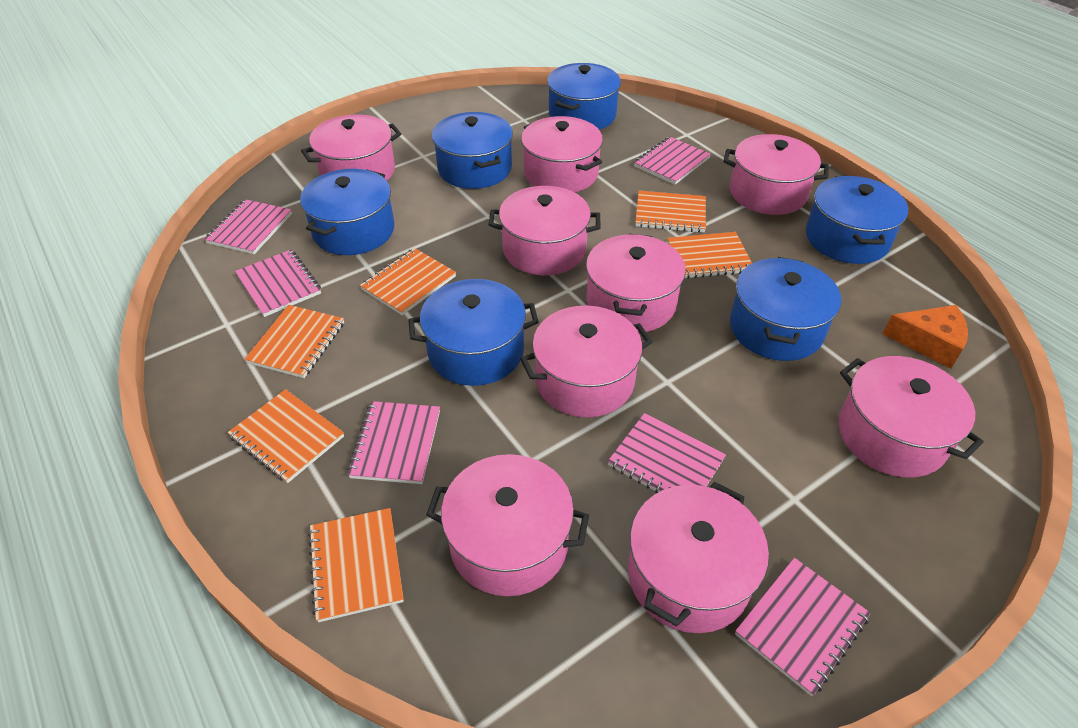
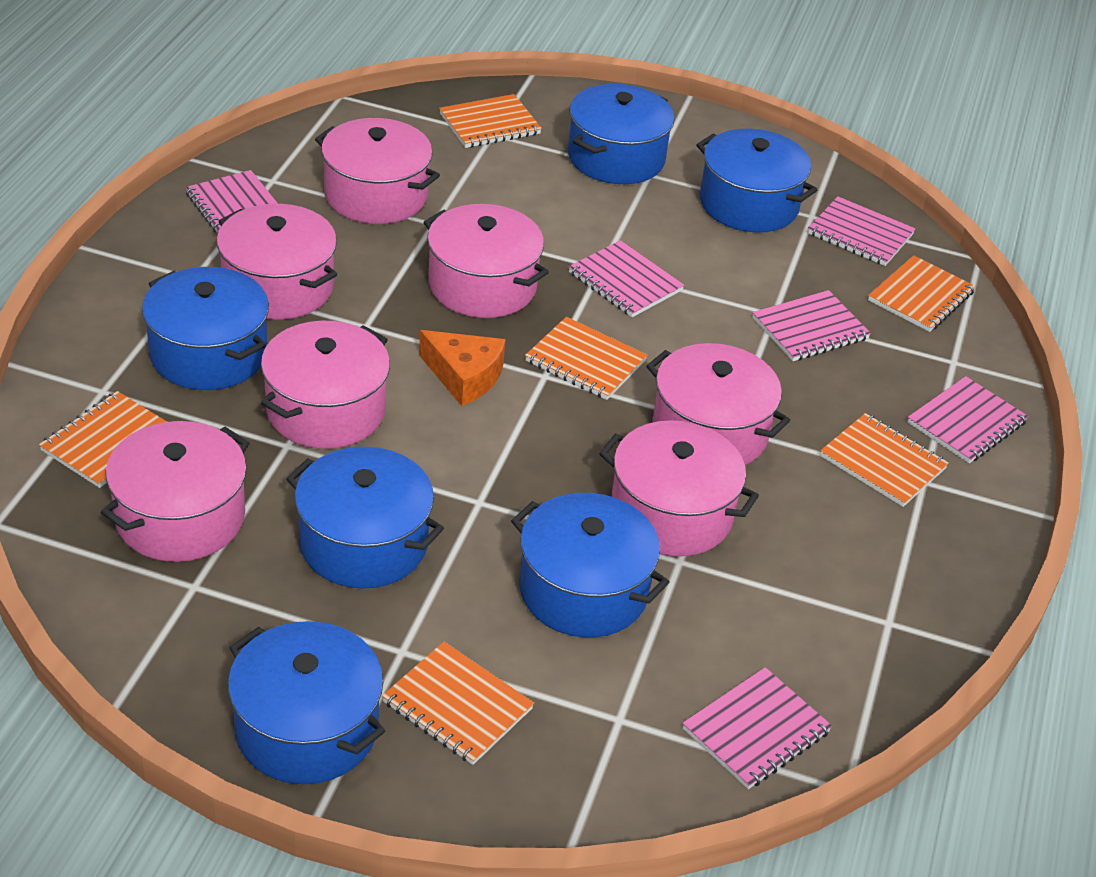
pink pot: [301,114,401,180] [426,454,589,596] [488,186,600,275] [520,306,652,418] [521,116,603,193] [586,234,686,333] [628,482,769,633] [723,134,829,215] [838,356,983,478] = 9 -> [101,421,250,562] [217,204,337,320] [261,321,390,449] [315,118,440,224] [423,204,549,318] [599,420,759,557] [646,343,790,465] = 7

